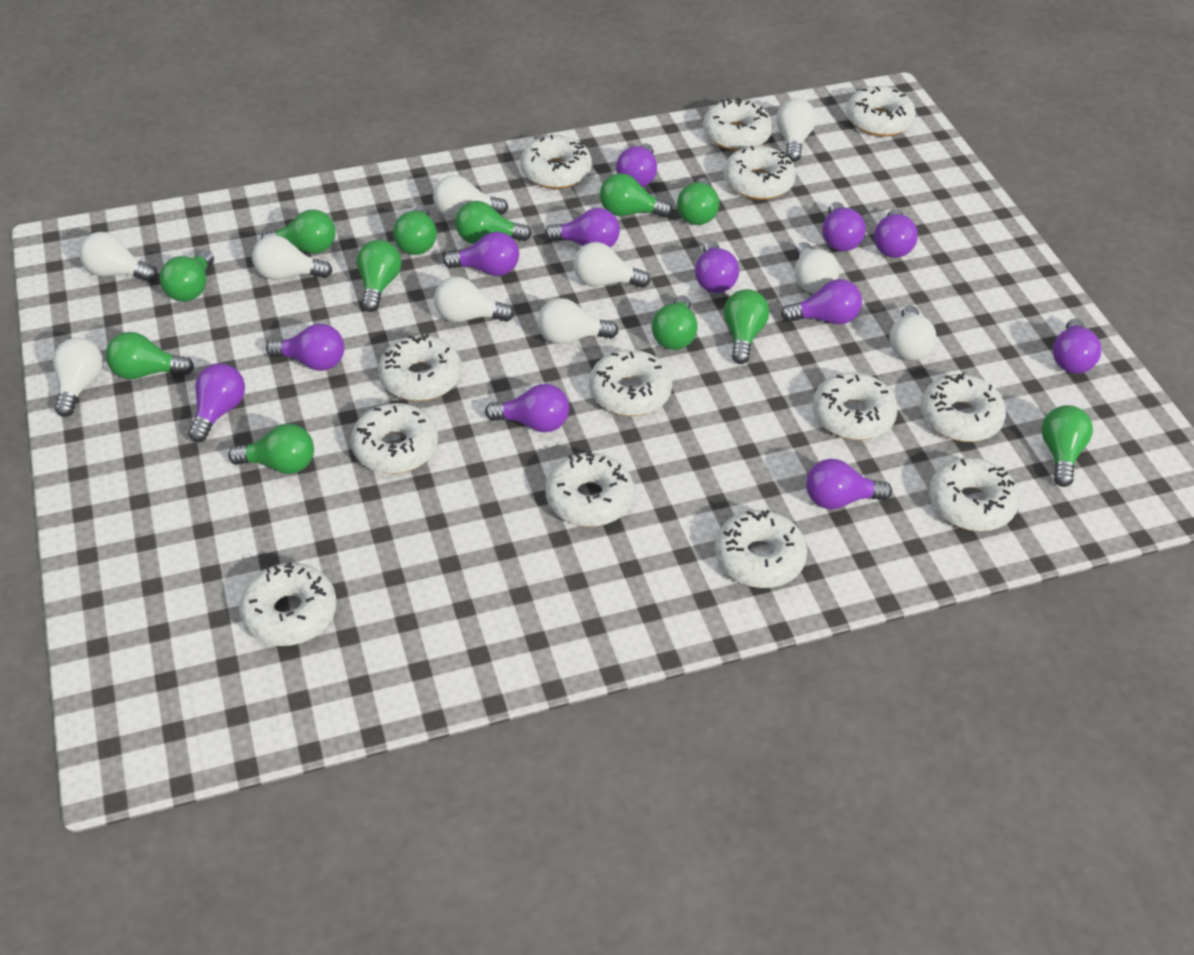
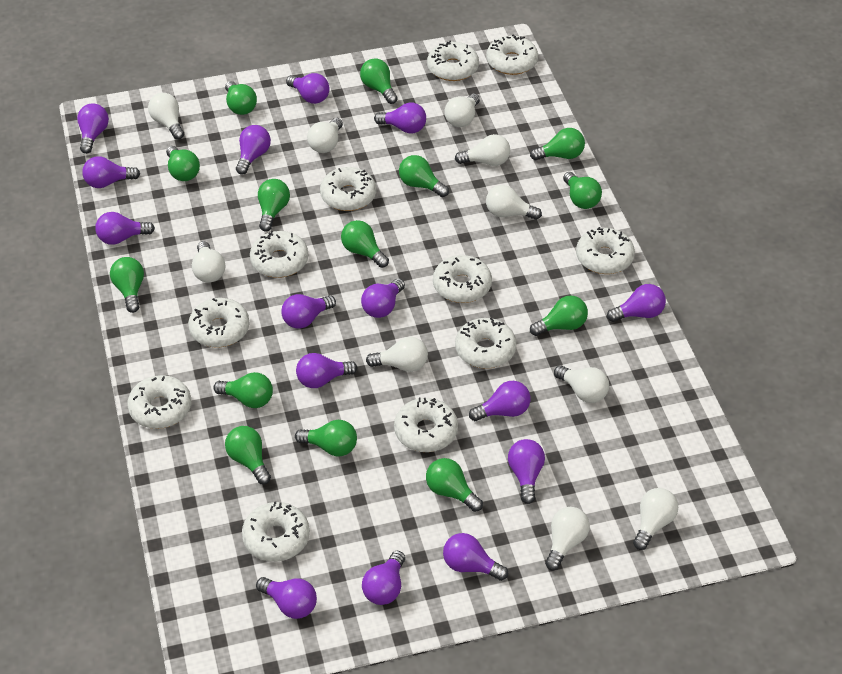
green light bulb: [106,332,194,379] [159,250,214,302] [228,424,314,474] [261,209,336,254] [357,240,402,312] [393,205,437,255] [455,201,532,244] [600,173,673,218] [652,295,698,350] [677,178,719,225] [724,289,769,364] [1041,405,1093,487] = 12 -> [110,257,144,313] [166,146,200,181] [213,372,273,408] [225,81,257,115] [225,426,271,485] [258,179,290,232] [295,420,357,456] [341,220,389,268] [360,58,398,104] [399,155,449,197] [426,458,483,512] [530,128,585,161] [530,295,588,336] [563,172,602,209] = 14
purple light bulb: [188,363,245,442] [266,324,344,371] [443,232,519,276] [485,384,569,432] [545,208,620,248] [616,143,657,187] [695,241,739,293] [781,279,862,324] [806,459,892,509] [822,202,866,251] [874,209,918,258] [1053,318,1101,374] = 12 -> [77,103,109,154] [82,156,140,188] [95,212,155,245] [236,125,271,175] [256,577,317,619] [281,294,336,329] [286,73,330,104] [296,353,357,388] [361,278,405,318] [362,551,405,605] [374,102,426,134] [443,533,508,581] [469,381,531,421] [508,439,545,504] [607,284,666,322] = 15
white donut: [239,562,337,646] [351,403,438,474] [378,334,462,401] [520,135,592,189] [545,451,634,527] [589,350,672,416] [703,98,773,151] [715,509,807,588] [723,146,796,200] [812,372,898,440] [846,86,916,137] [920,372,1006,442] [929,457,1020,531] = 13 -> [127,375,191,429] [188,298,250,348] [242,501,310,562] [250,231,308,278] [320,167,376,211] [394,397,458,452] [427,40,479,81] [433,255,492,303] [455,318,517,369] [486,35,538,75] [576,227,635,274] = 11

